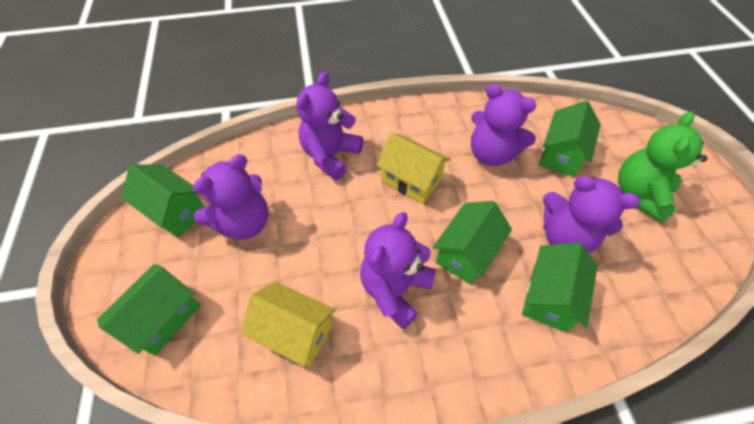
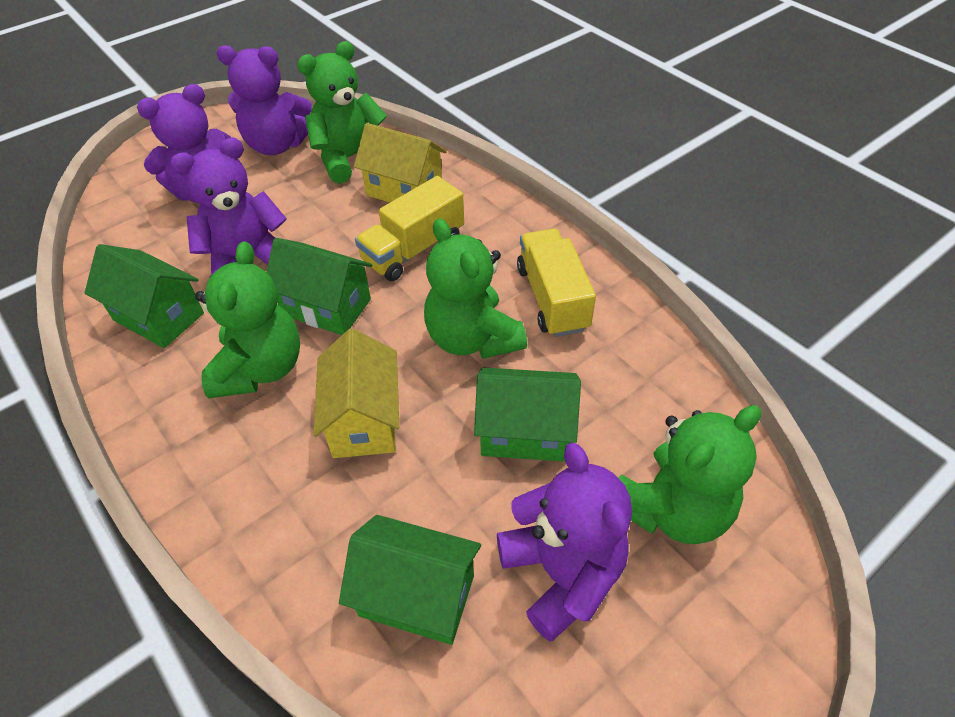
green house: [97,264,201,356] [121,164,205,238] [433,201,512,285] [522,242,597,332] [539,100,601,177] = 5 -> [85,244,204,348] [266,238,372,335] [339,515,481,645] [474,367,581,462] = 4
green teddy bear: [618,111,707,223] = 1 -> [195,242,300,398] [297,41,387,184] [424,218,527,359] [619,405,761,544] = 4
purple teddy bear: [193,154,269,240] [296,72,363,180] [360,212,436,329] [471,84,537,166] [543,176,640,254] = 5 -> [137,84,231,203] [170,138,287,275] [217,45,312,155] [497,443,632,642] = 4
yellow truck: none = 0 -> [355,176,464,281] [517,229,596,337] = 2

